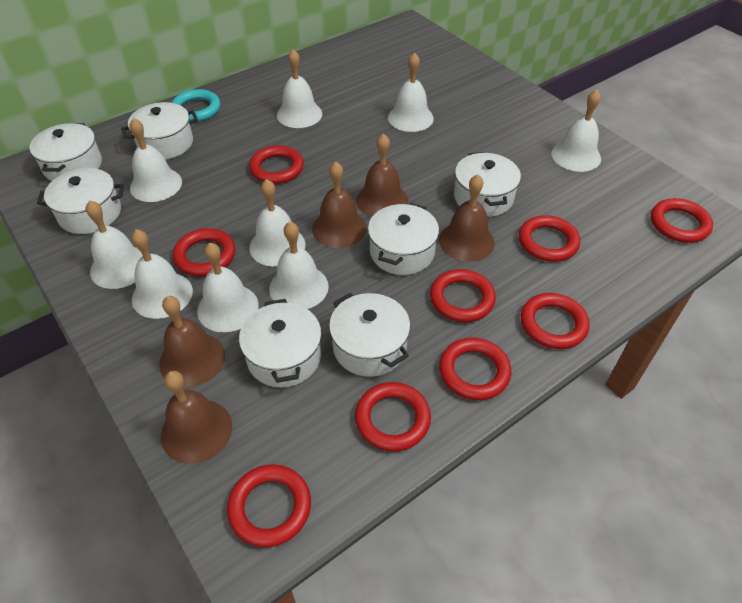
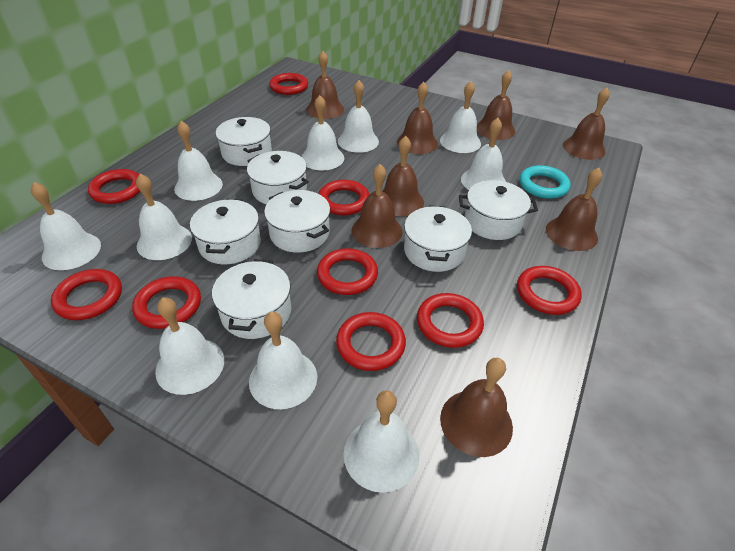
brown bell: [159,296,225,387] [161,371,232,464] [312,162,367,248] [356,133,408,217] [439,174,495,262] = 5 -> [306,51,344,119] [351,164,402,248] [383,136,424,216] [397,82,438,154] [440,358,513,457] [477,70,515,140] [546,168,602,251] [563,88,610,160] = 8
white bell: [86,200,143,289] [130,118,182,202] [132,229,193,319] [197,242,259,332] [249,179,305,267] [269,222,329,309] [277,49,322,128] [388,52,434,132] [551,90,601,172] = 9 -> [31,182,101,270] [136,173,192,260] [155,297,224,395] [174,121,223,201] [249,312,317,409] [301,95,344,170] [338,80,379,153] [344,390,419,493] [440,81,481,153] [461,118,506,190] = 10

